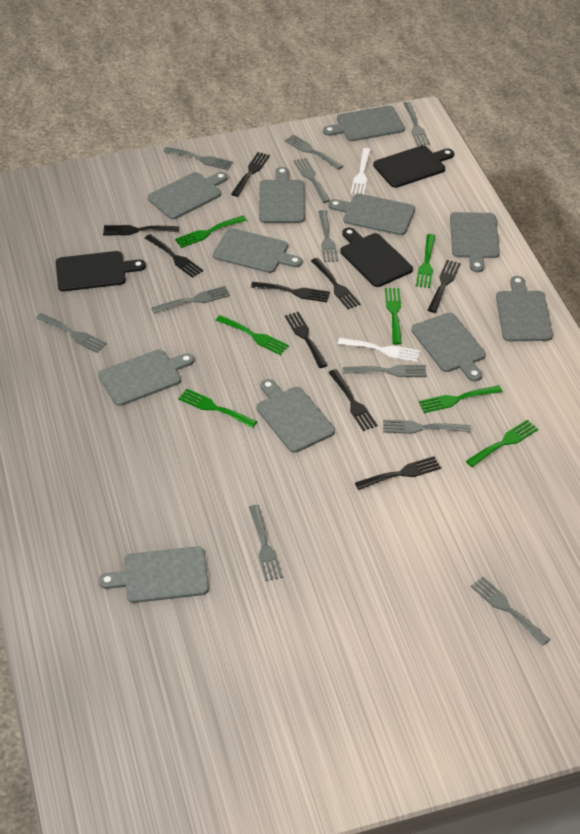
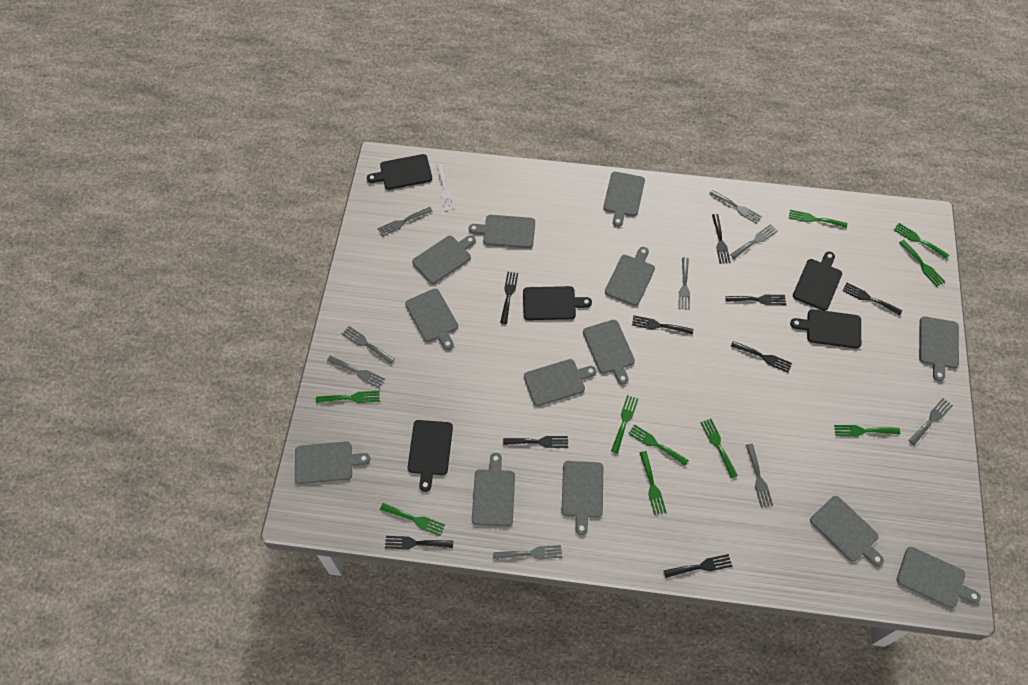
black cutting board: [56,251,146,291] [340,228,413,287] [373,146,454,188] = 3 -> [367,154,432,190] [408,420,453,492] [523,286,592,320] [790,309,861,349] [793,252,842,311] = 5
green fork: [175,216,247,248] [178,389,257,428] [215,315,289,355] [385,288,402,345] [416,234,435,288] [419,385,502,413] [466,420,538,467] = 7 -> [316,391,380,403] [380,503,445,536] [611,395,638,454] [628,424,689,466] [639,451,666,515] [700,419,738,478] [789,209,847,228] [834,425,900,437] [894,223,949,259] [899,240,945,287] = 10
grey cutting board: [98,349,194,406] [99,546,209,603] [148,172,228,219] [213,228,302,273] [257,379,335,453] [259,167,305,223] [323,106,405,141] [328,194,415,235] [411,313,486,381] [450,212,500,272] [496,276,553,341] = 11 -> [295,441,370,484] [405,289,458,350] [412,235,476,284] [469,215,535,248] [472,453,515,526] [524,359,597,406] [562,461,603,535] [583,320,635,385] [603,172,645,227] [605,247,655,306] [810,496,884,566] [897,547,981,608] [919,316,959,381] = 13
grey fork: [36,313,106,353] [151,286,230,313] [163,147,233,170] [249,505,283,581] [285,134,343,170] [294,158,330,203] [318,210,338,262] [343,365,427,377] [383,420,470,434] [403,102,430,146] [471,577,550,645] = 11 -> [327,355,385,388] [342,326,394,364] [377,207,433,237] [493,545,562,560] [678,257,690,310] [709,190,762,224] [730,224,778,259] [746,444,773,507] [908,398,953,445] = 9
white fork: [338,338,420,362] [351,148,371,195] = 2 -> [437,164,455,211] = 1

